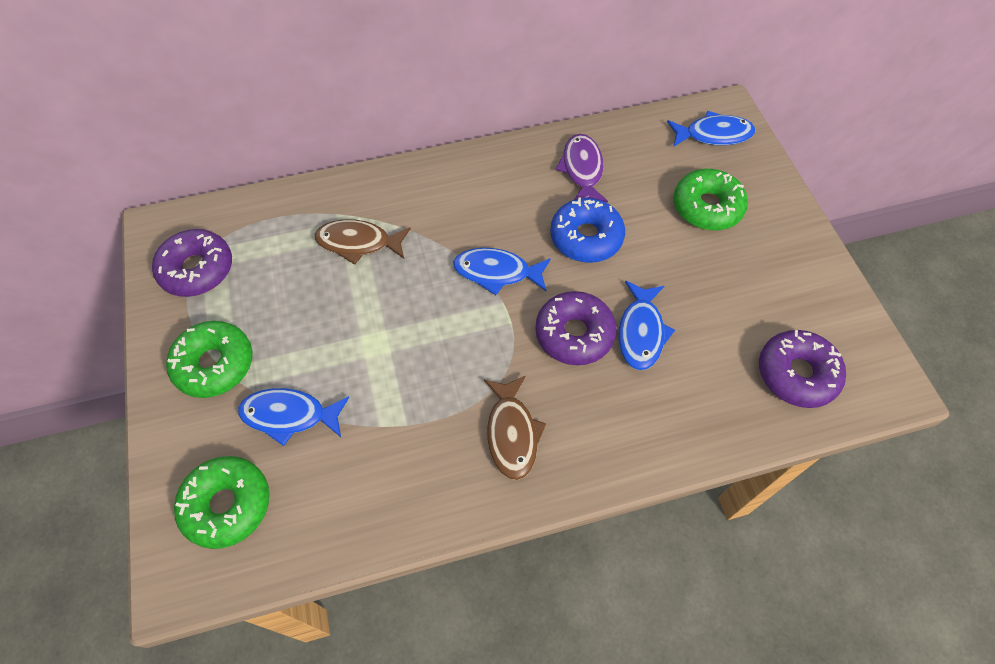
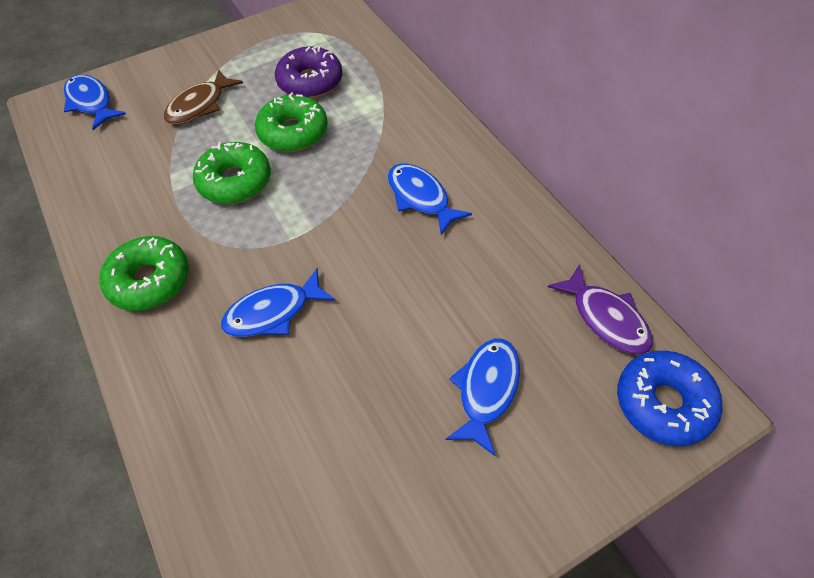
brown fish: [314,219,411,265] [484,376,546,480] = 2 -> [164,69,243,124] = 1
purple donut: [152,229,232,297] [535,291,617,365] [759,330,846,408] = 3 -> [275,46,343,98] = 1

